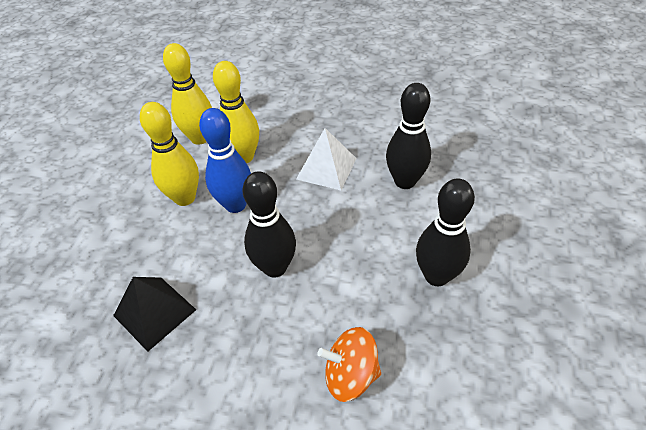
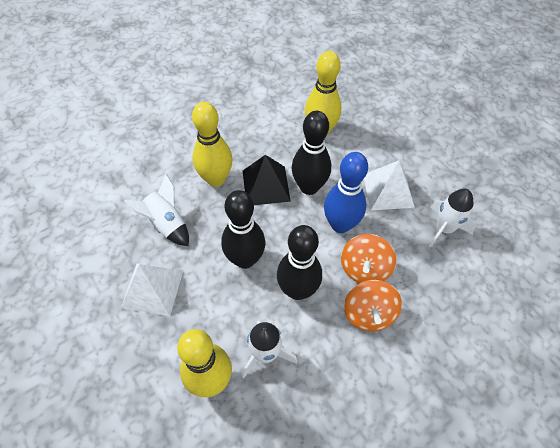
orange spinning top: [317,327,381,402] = 1 -> [341,234,396,283] [344,280,402,332] = 2
white pyramid: [296,128,357,190] = 1 -> [121,263,184,316] [364,160,415,210] = 2
white rocket: none = 0 -> [124,174,189,246] [241,321,297,379] [429,189,476,248] = 3

